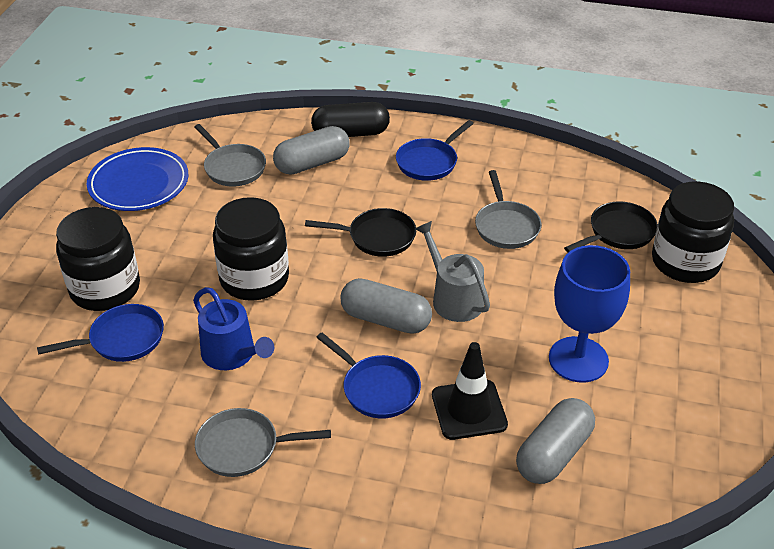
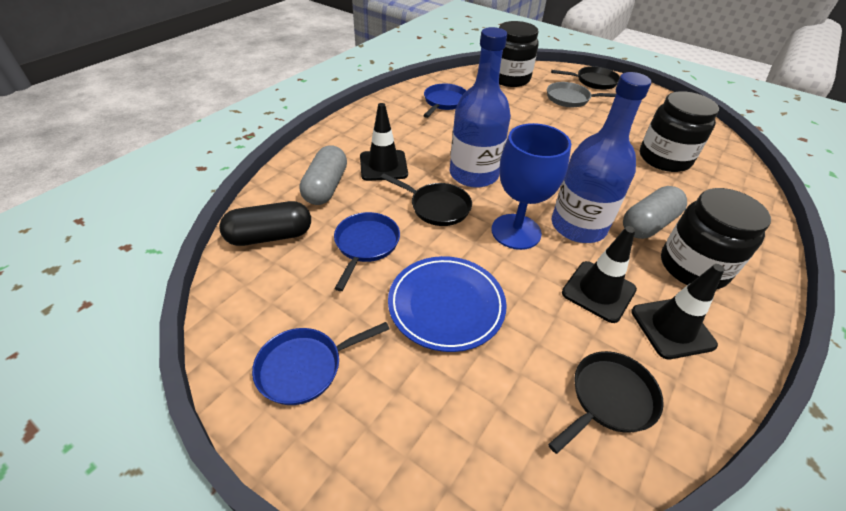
black pan: [305,208,416,257] [564,202,658,252] = 2 -> [380,173,472,226] [548,351,664,454] [551,66,620,90] = 3
black traffic cone: [432,342,508,440] = 1 -> [360,103,408,181] [562,226,637,323] [631,264,725,359] = 3
blue bottle: none = 0 -> [450,27,511,188] [552,72,651,243] = 2
blue watering can: [193,287,274,370] = 1 -> none = 0
grey capsule: [273,126,350,175] [340,278,432,334] [516,398,595,484] = 3 -> [299,145,347,205] [623,186,687,239] = 2
grey pan: [194,124,266,187] [195,408,331,477] [475,170,541,249] = 3 -> [547,82,616,107] = 1
grey watering can: [415,221,490,322] = 1 -> none = 0

